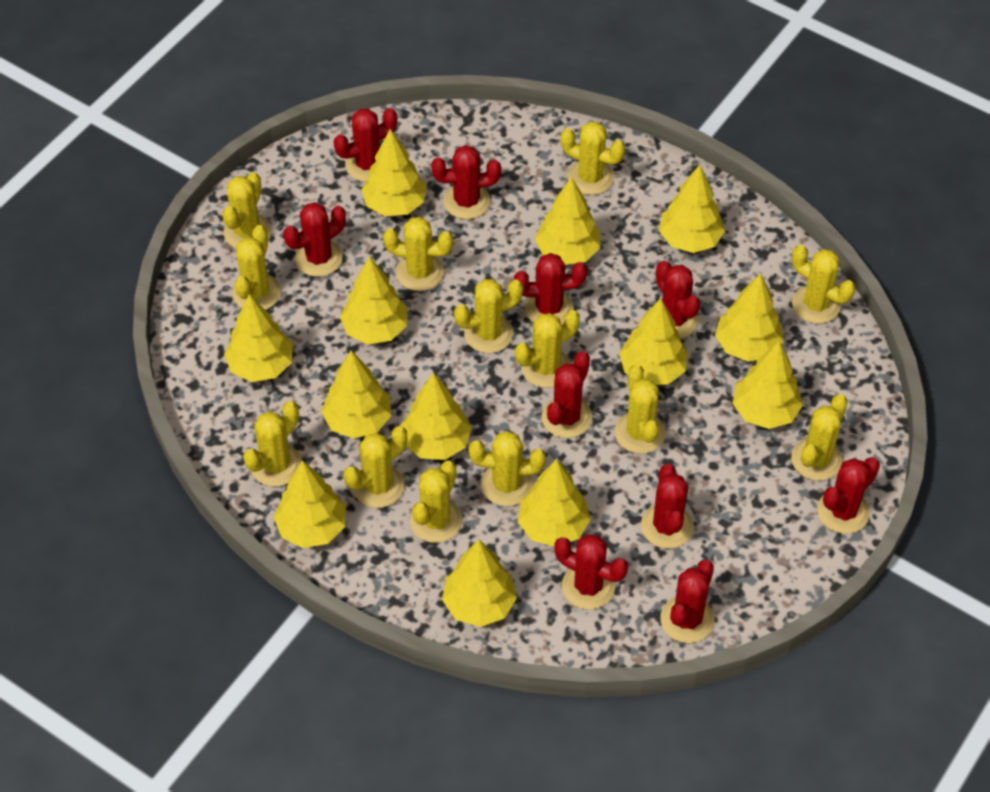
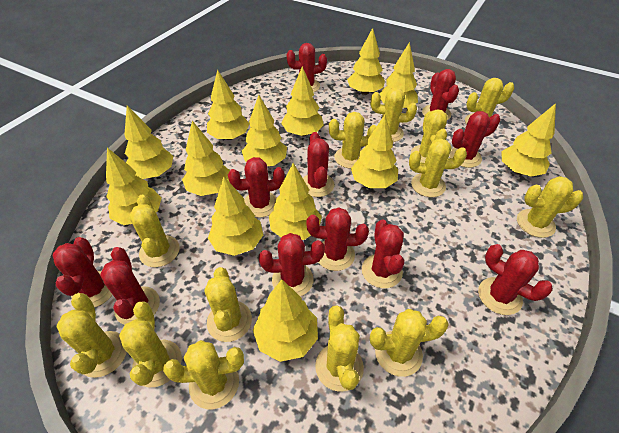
red cactus: [283,202,346,277] [334,108,397,182] [431,145,501,219] [514,253,587,325] [542,351,592,438] [554,534,628,610] [641,464,694,549] [656,261,700,338] [660,560,715,643] [817,457,880,534] = 10 -> [52,237,112,307] [100,247,160,325] [228,157,285,218] [259,233,325,296] [287,43,327,92] [303,132,334,197] [306,207,369,271] [362,220,404,288] [422,69,459,120] [449,111,500,168] [478,244,553,315] = 11

